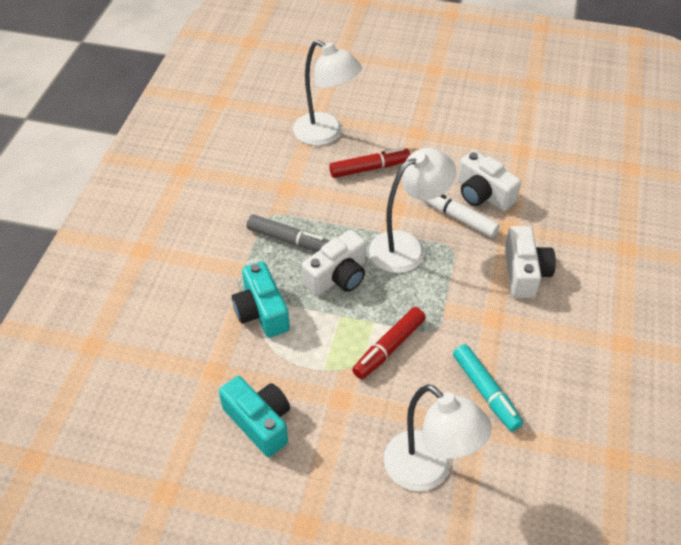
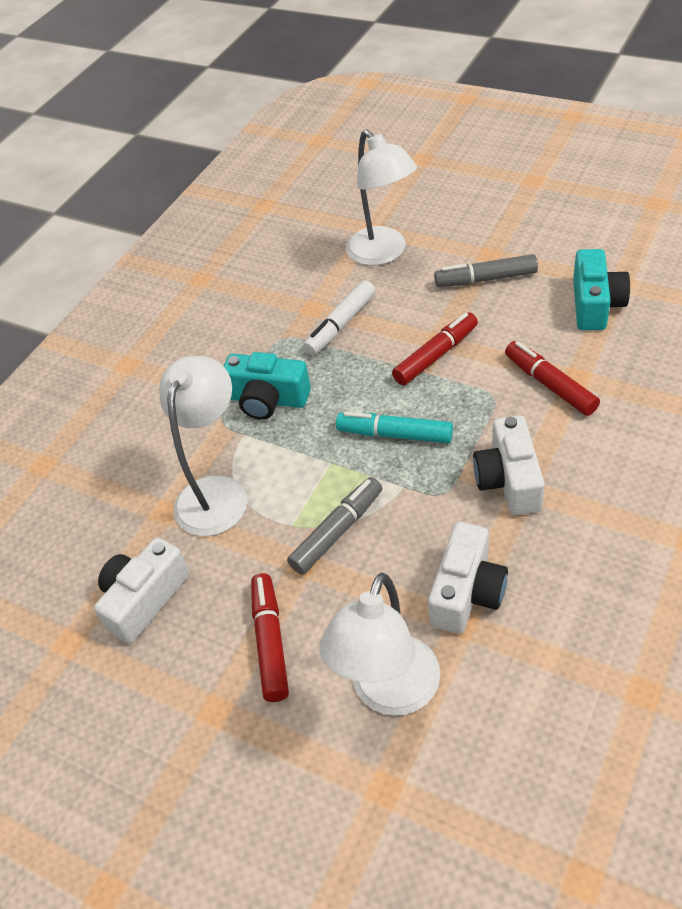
grey marker: [246,214,329,252] = 1 -> [287,477,382,575] [434,254,538,287] = 2
red marker: [329,147,410,178] [352,307,426,379] = 2 -> [251,573,289,702] [392,312,478,385] [505,341,600,416] = 3

